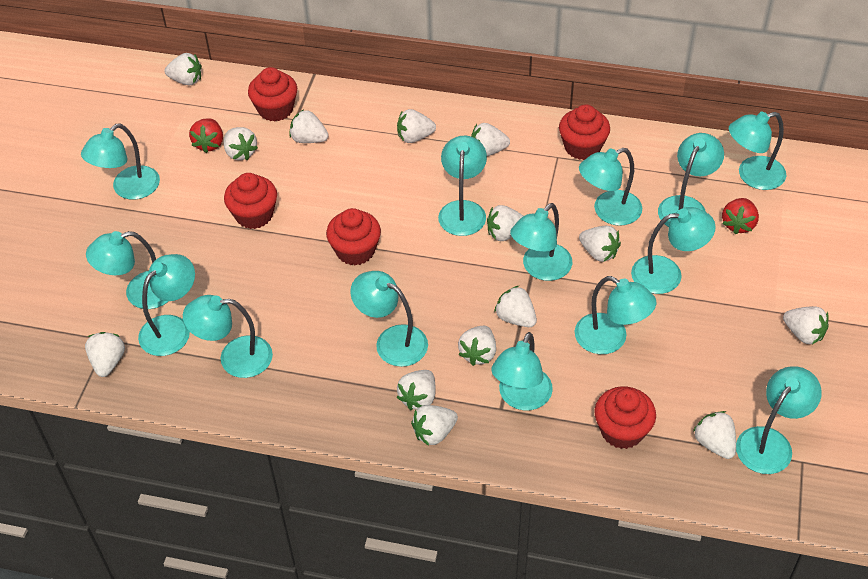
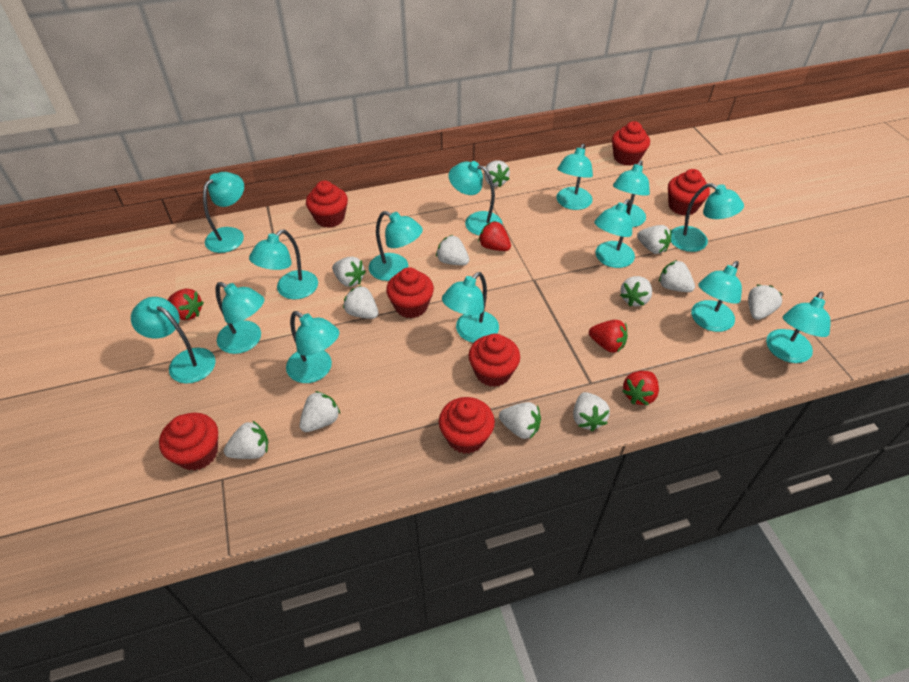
red cupcake: [224,173,277,229] [248,67,297,122] [326,208,381,266] [559,105,610,160] [594,387,656,449] = 5 -> [159,413,218,471] [306,180,348,228] [386,267,434,318] [439,397,495,454] [468,334,520,387] [612,121,650,166] [668,169,710,215] = 7
red strawberry: [189,118,223,153] [722,198,759,234] = 2 -> [168,289,204,320] [478,221,511,251] [589,320,628,353] [622,371,659,405] = 4
white strawberry: [85,332,125,377] [164,53,202,85] [224,127,258,160] [289,110,329,143] [397,109,436,143] [397,370,436,410] [411,405,458,446] [458,326,496,366] [471,123,510,156] [487,205,523,241] [494,286,537,327] [579,226,621,262] [693,411,736,459] [783,306,829,344] = 14 -> [224,420,269,459] [300,391,340,432] [332,256,366,287] [343,285,378,319] [436,235,469,265] [484,160,510,187] [499,402,541,439] [573,392,610,431] [620,276,652,306] [637,225,671,254] [659,260,695,292] [748,285,783,320] = 12

